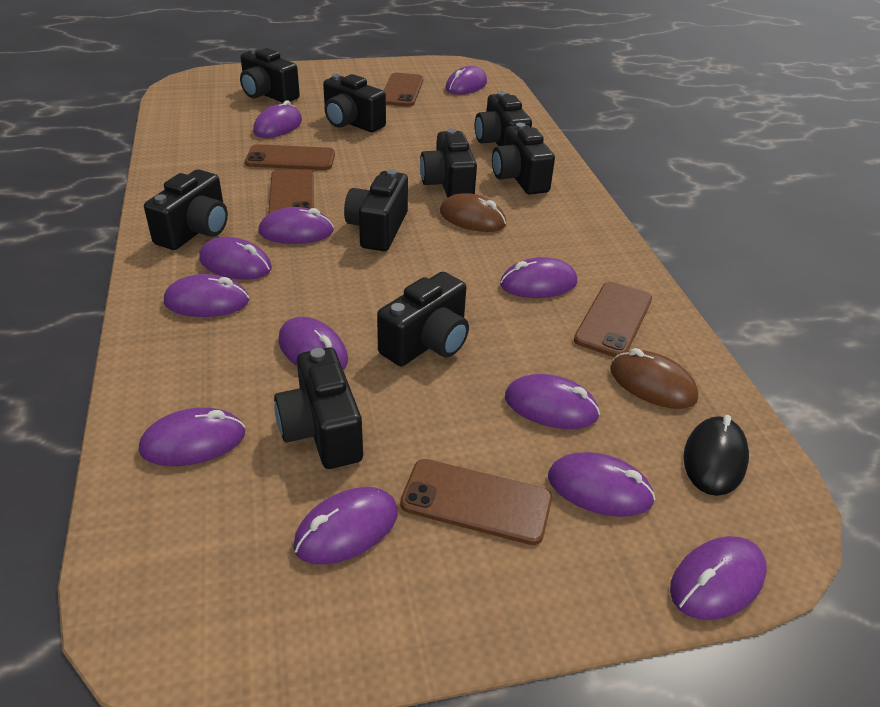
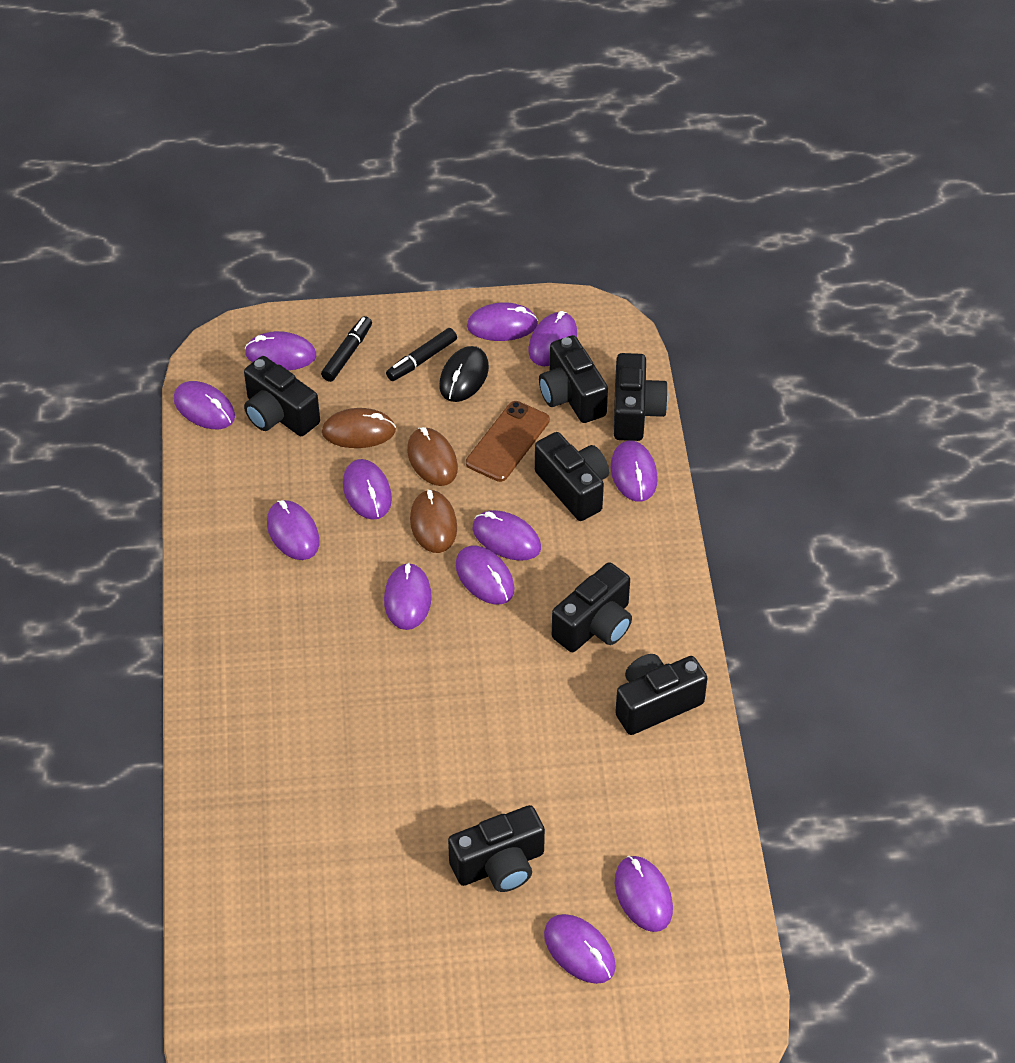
black camera: [144,169,228,250] [240,48,300,103] [274,347,363,469] [323,74,386,132] [344,169,408,251] [377,272,469,366] [420,128,477,198] [475,91,532,146] [492,123,555,195] = 9 -> [244,356,320,436] [448,805,545,892] [535,432,609,521] [539,335,608,423] [552,562,632,652] [614,353,669,441] [615,654,707,735] = 7
black marker: none = 0 -> [321,316,372,382] [386,328,457,381] = 2
brown mouse: [440,193,507,232] [610,348,699,409] = 2 -> [322,408,396,448] [407,427,458,486] [410,489,457,553] = 3
brown phone: [245,144,335,170] [268,169,314,214] [384,73,424,106] [400,459,552,545] [574,282,652,357] = 5 -> [466,401,550,482] = 1

